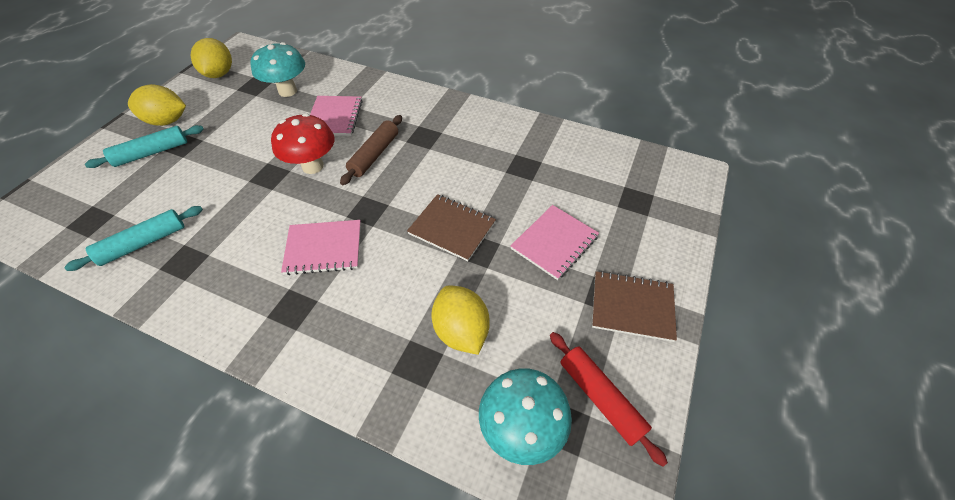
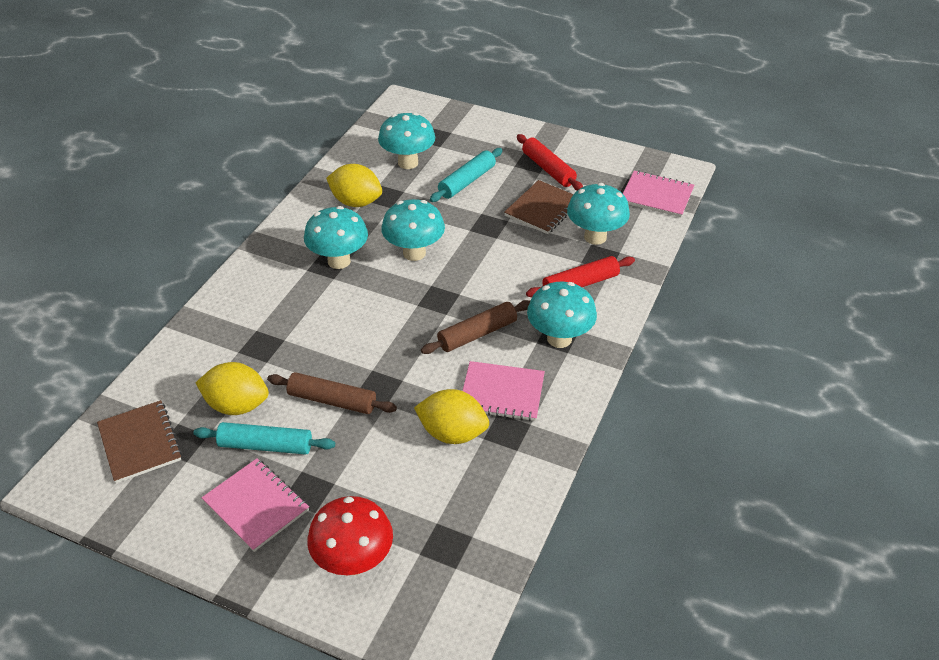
brown rolling pin: [340,115,402,185] = 1 -> [267,372,397,414] [421,300,530,354] = 2
red rolling pin: [550,332,668,467] = 1 -> [517,134,583,191] [526,256,635,297] = 2
turquoise mushroom: [250,42,305,97] [479,368,572,465] = 2 -> [304,206,368,269] [378,113,435,169] [381,199,445,261] [527,281,597,348] [567,183,630,245] = 5

